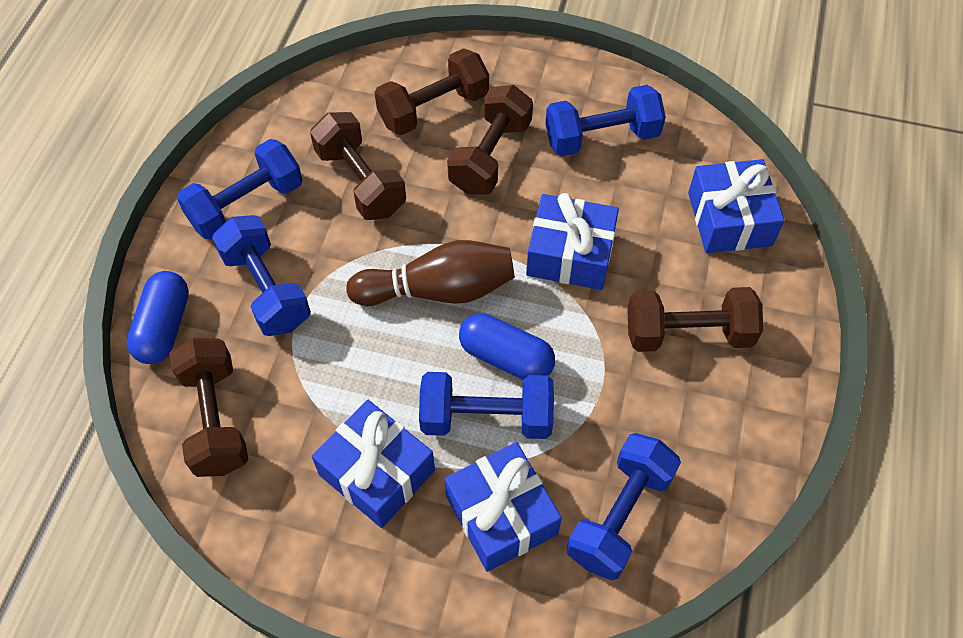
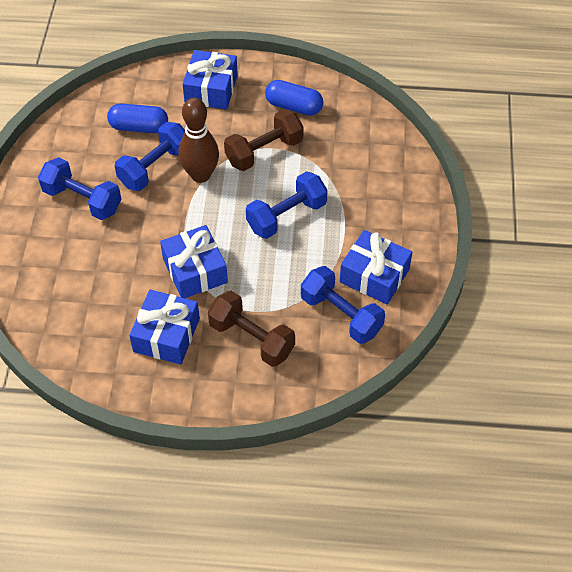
blue dumbbell: [177,139,303,240] [212,215,311,336] [419,372,554,439] [545,85,666,156] [567,433,681,581] = 5 -> [38,157,122,220] [115,122,185,191] [246,171,328,239] [301,266,385,344] = 4
brown dumbbell: [170,338,248,477] [310,112,406,220] [375,48,489,135] [447,85,533,195] [627,287,763,352] = 5 -> [208,291,295,367] [224,109,304,171] = 2

